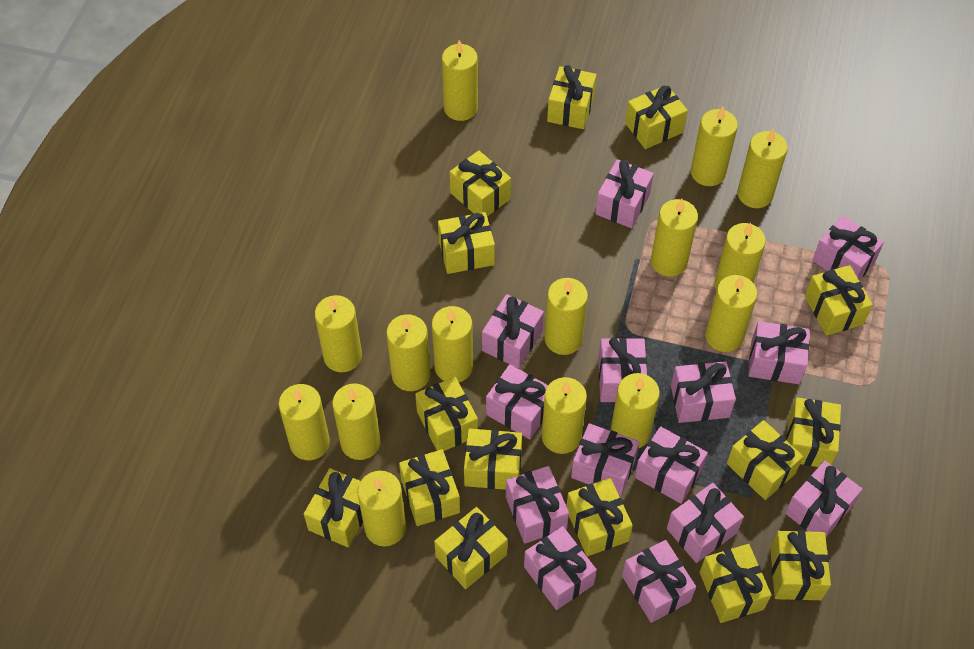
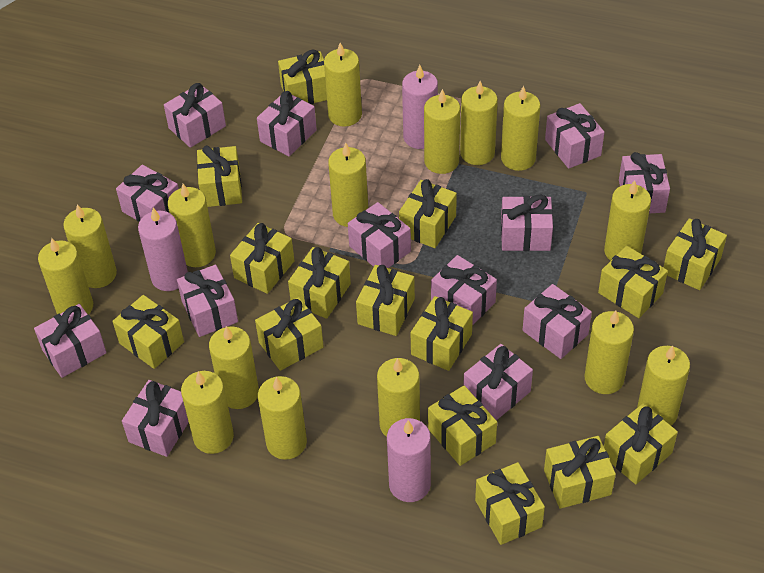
pink candle: none = 0 -> [138,208,188,291] [387,418,431,502] [402,65,438,149] = 3
pink gift: [482,294,544,368] [486,364,548,439] [506,466,569,544] [524,526,597,610] [571,423,639,496] [596,159,654,228] [598,338,647,402] [622,540,696,623] [635,426,708,504] [667,483,744,563] [671,361,736,423] [748,321,810,384] [785,461,863,537] [812,216,884,280] = 14 -> [34,304,107,378] [116,165,179,222] [122,380,189,457] [164,83,226,148] [177,265,238,337] [257,91,317,156] [348,202,411,268] [431,255,497,326] [463,344,533,420] [501,195,553,251] [523,284,592,359] [545,103,604,169] [619,152,670,213] = 13

